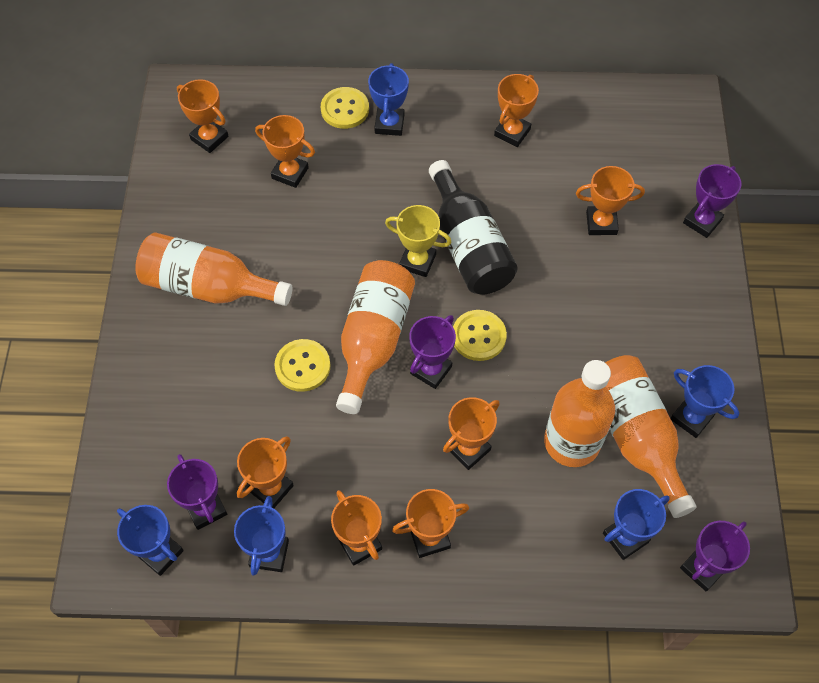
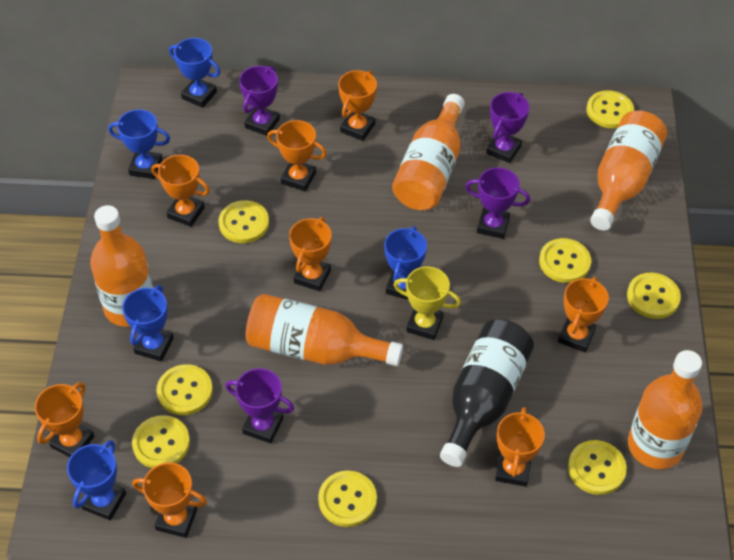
orange bottle: [135,232,293,306] [336,260,415,414] [544,360,615,467] [605,355,696,518] = 4 -> [90,205,153,327] [245,294,403,366] [392,94,465,210] [590,111,667,230] [628,350,703,469] = 5
yellow button: [274,339,330,392] [321,87,369,129] [453,310,507,361] = 3 -> [132,415,190,468] [157,364,213,415] [218,200,269,243] [318,471,377,527] [539,238,591,283] [568,440,627,495] [586,90,634,128] [627,273,681,319] = 8

